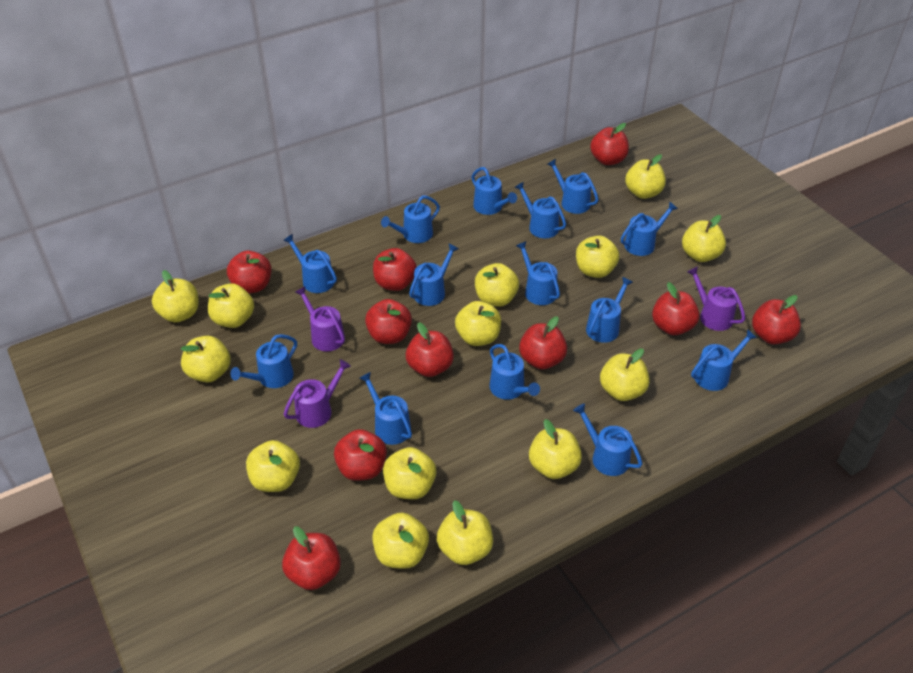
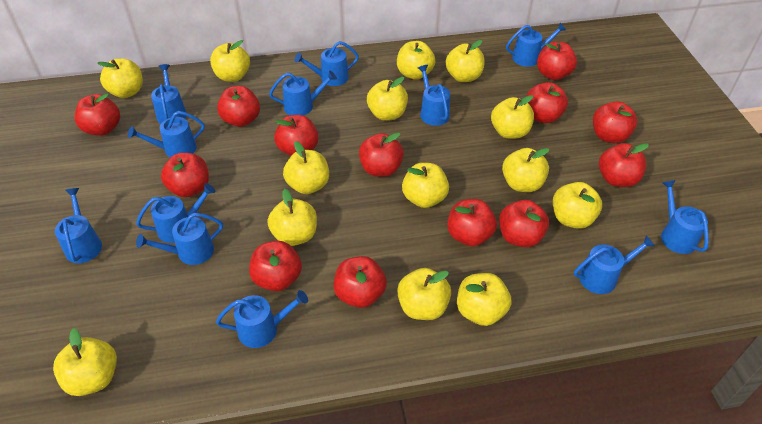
blue watering can: [230,334,297,388] [283,234,337,293] [359,372,412,445] [381,195,440,243] [409,244,459,306] [471,167,517,215] [490,344,540,400] [515,182,566,238] [516,241,560,305] [547,159,599,214] [573,403,642,476] [586,277,633,343] [621,202,678,256] [691,329,757,391] = 14 -> [55,188,102,263] [128,111,205,158] [136,183,215,243] [136,213,223,265] [151,64,187,124] [216,290,308,348] [269,71,337,116] [294,41,359,86] [418,65,450,126] [506,23,566,67] [574,235,655,294] [661,180,709,254] = 12
purple watering can: [284,359,351,428] [295,286,345,351] [687,266,745,331] = 3 -> none = 0
red apple: [227,251,272,293] [282,526,341,590] [334,429,387,481] [365,299,412,344] [373,248,417,291] [406,322,454,377] [519,316,567,369] [590,123,629,165] [652,282,700,335] [752,295,801,344] = 10 -> [75,94,120,136] [161,153,209,198] [217,86,260,127] [249,241,302,291] [274,115,319,156] [333,256,387,308] [359,133,404,177] [447,199,497,247] [499,200,549,247] [527,82,568,123] [537,42,577,80] [593,102,637,143] [599,143,649,187] = 13

